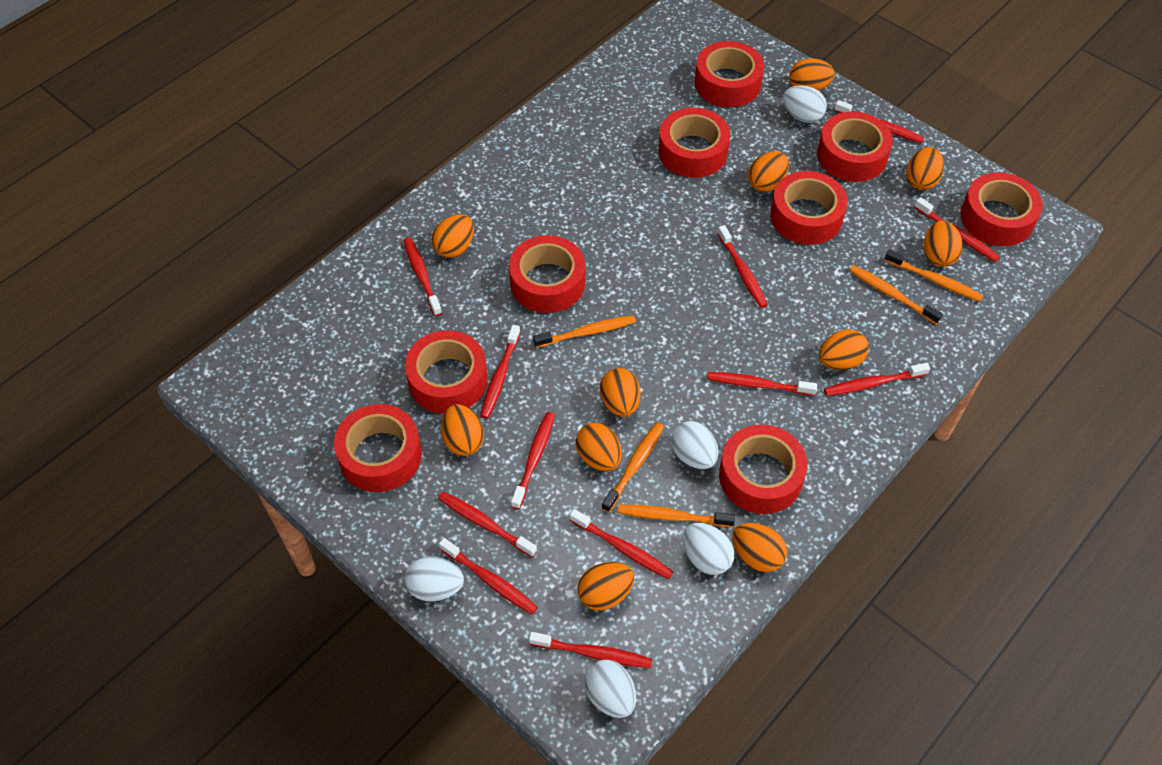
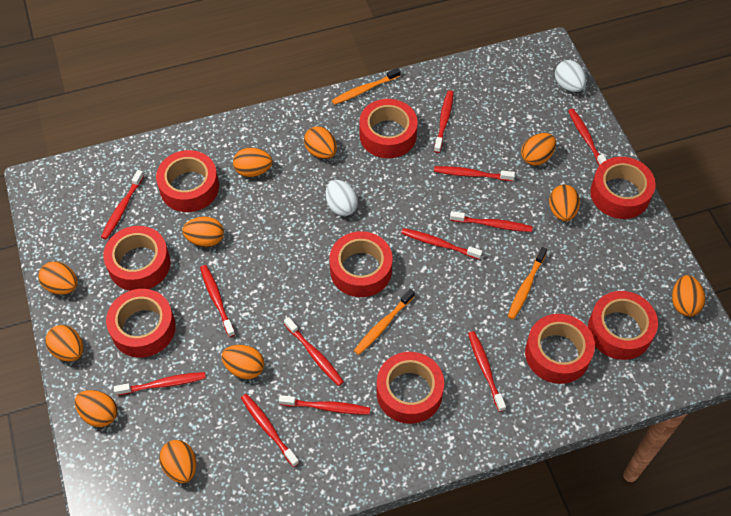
orange toothbrush: [533,315,636,348] [602,422,664,513] [618,505,735,527] [849,265,943,324] [884,249,983,302] = 5 -> [332,68,401,105] [354,289,415,355] [507,247,547,320] = 3
white egg: [405,556,464,602] [584,660,636,718] [671,421,718,469] [683,523,734,575] [783,85,827,123] = 5 -> [326,180,358,216] [555,60,586,92] = 2

